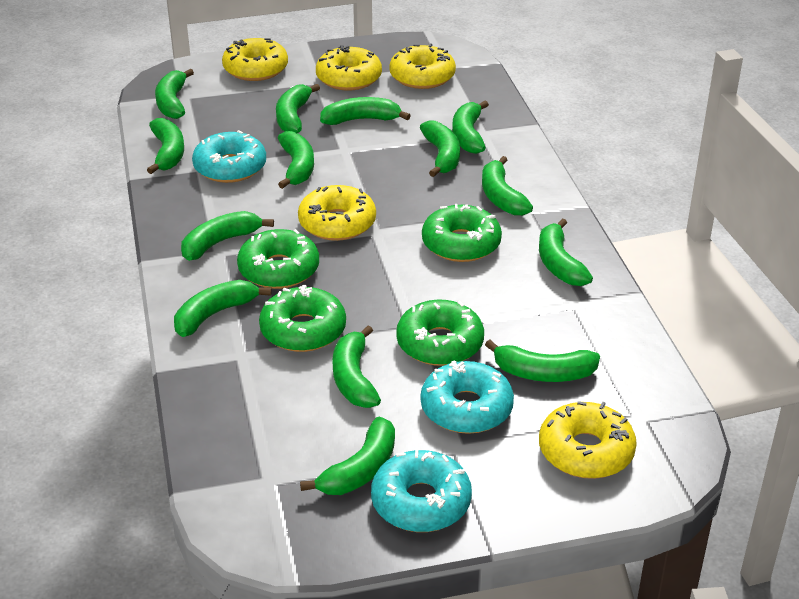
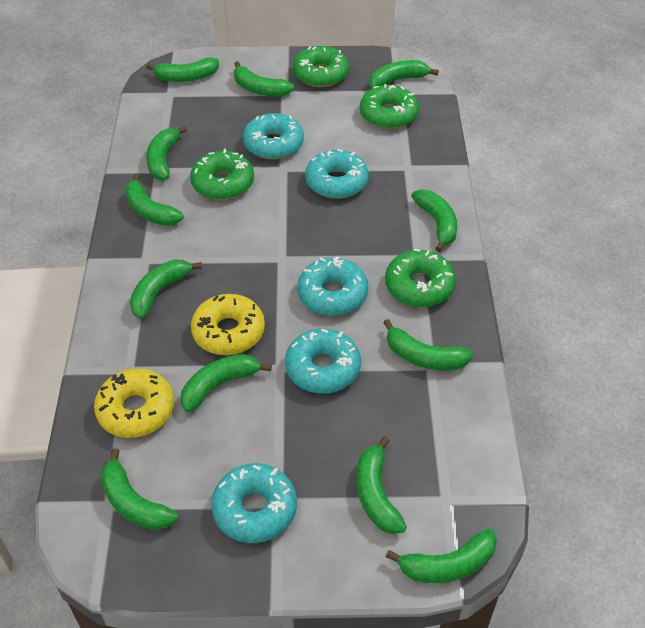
green banana: [147,118,184,174] [155,69,194,119] [174,280,272,337] [181,211,274,261] [276,84,320,133] [278,131,314,189] [300,417,395,495] [320,97,411,125] [332,326,381,408] [420,120,460,177] [452,101,489,154] [482,156,533,216] [485,340,600,382] [539,218,593,286] = 14 -> [100,448,178,530] [125,174,184,226] [130,260,202,319] [146,58,219,82] [146,126,187,180] [181,354,272,412] [234,61,294,97] [357,436,407,534] [369,60,439,89] [383,319,473,370] [386,528,497,583] [411,189,457,252] = 12
turquoise donut: [192,130,266,183] [371,450,472,532] [421,360,514,434] = 3 -> [211,463,297,543] [243,113,304,159] [285,329,361,394] [297,257,368,316] [305,149,369,199] = 5
yellow donut: [222,38,288,81] [298,185,376,241] [316,45,382,91] [389,44,456,89] [539,401,637,479] = 5 -> [94,369,174,438] [191,294,265,355] = 2

